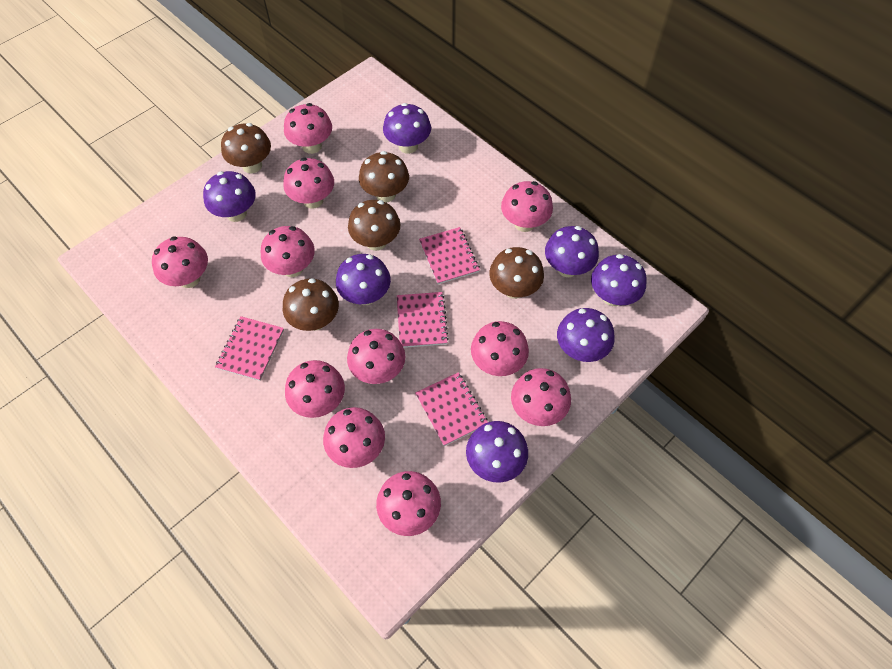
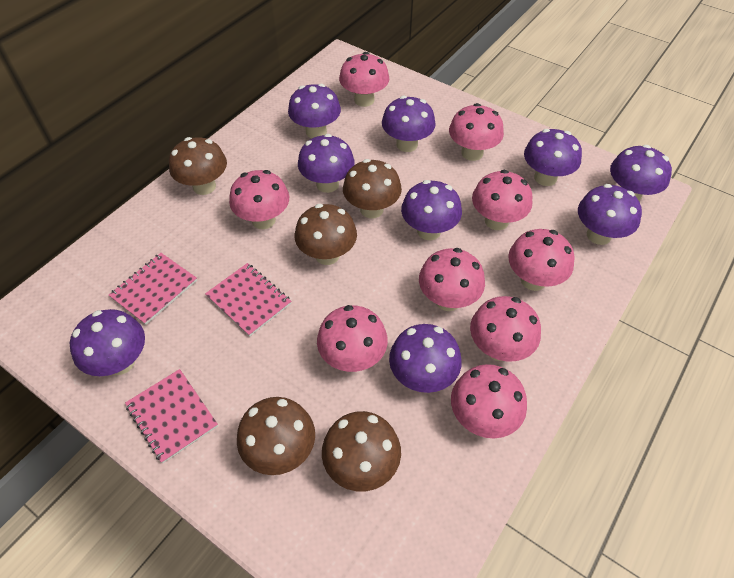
pink mushroom: [152,236,208,288] [261,226,315,277] [283,157,334,209] [284,103,332,154] [285,360,345,418] [323,407,385,468] [347,329,405,384] [376,471,441,536] [471,321,529,376] [501,181,553,232] [511,368,571,426] = 11 -> [229,170,289,229] [317,305,388,372] [339,52,389,107] [419,248,485,311] [449,103,504,161] [451,364,527,438] [470,296,541,362] [472,170,532,230] [508,229,575,291] = 9
pink notebook: [215,316,284,381] [397,292,449,348] [415,372,488,446] [419,227,480,284] = 4 -> [109,253,197,325] [125,369,218,463] [205,263,291,337] = 3
purple mushroom: [203,171,256,222] [336,254,391,305] [383,103,431,154] [466,421,528,483] [545,226,599,277] [557,308,615,362] [591,254,647,306] = 7 -> [70,309,145,376] [288,84,341,138] [298,134,355,193] [382,96,436,152] [389,324,462,393] [401,180,462,240] [524,129,582,186] [578,184,642,245] [610,145,672,201] = 9

